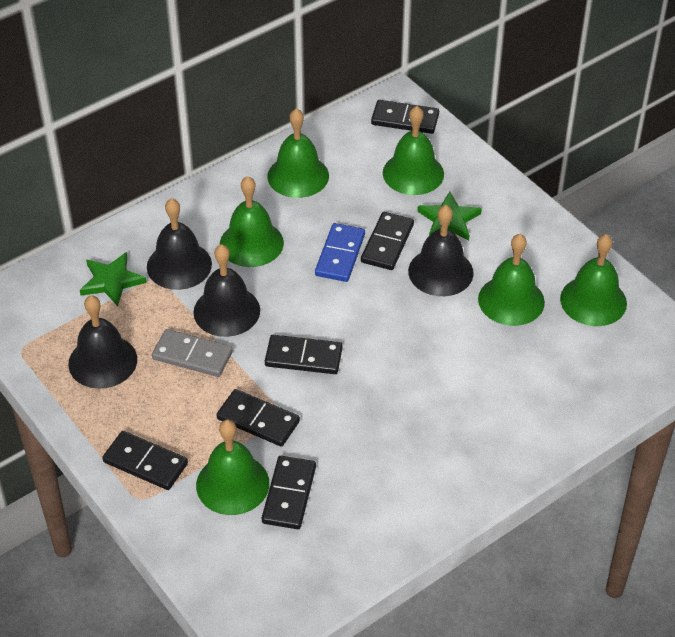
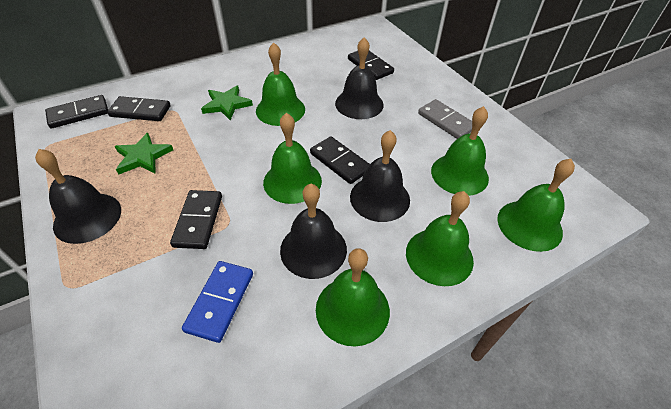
black domino: [102,431,188,490] [216,389,300,447] [262,456,316,529] [265,335,343,374] [361,212,414,270] [371,100,439,134] = 6 -> [45,95,108,128] [107,96,171,121] [170,190,222,249] [310,136,370,184] [348,51,394,80] = 5

